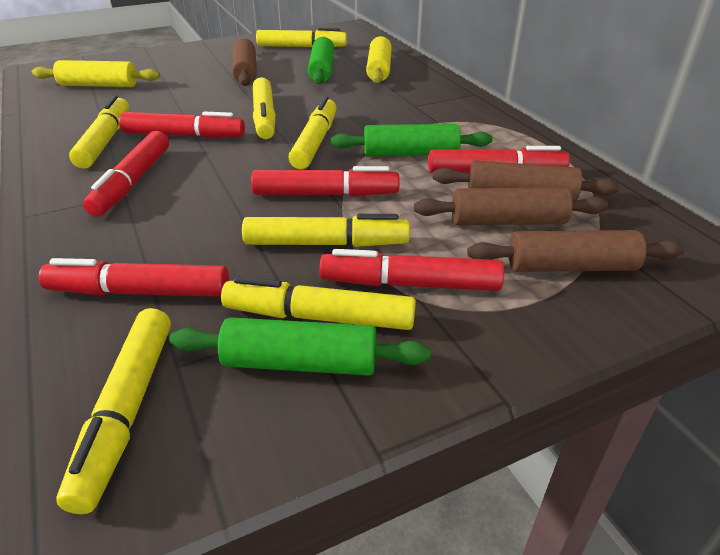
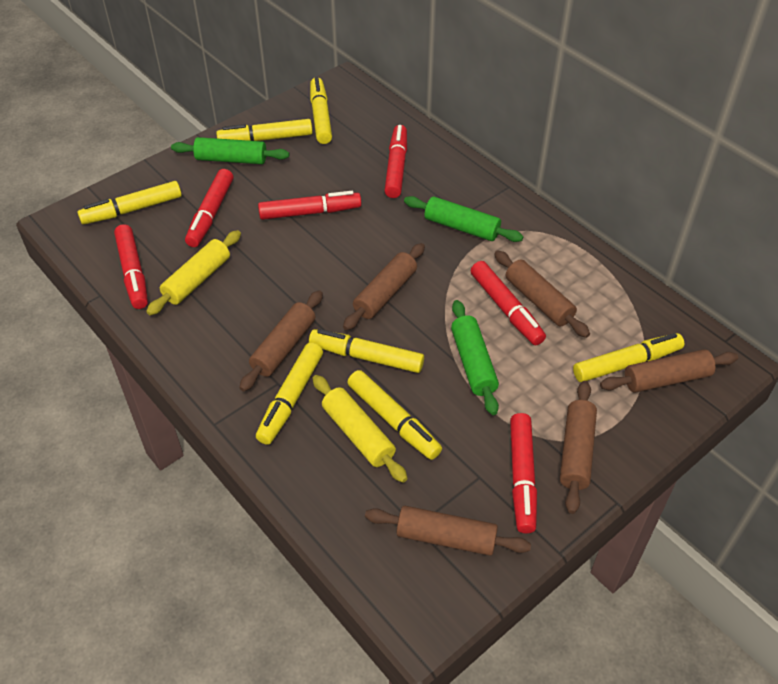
brown rolling pin: [232,38,257,86] [414,187,609,225] [432,161,619,201] [467,230,685,272] = 4 -> [239,290,323,392] [343,243,425,330] [365,506,531,556] [494,250,590,338] [560,381,597,514] [600,349,738,393] = 6

